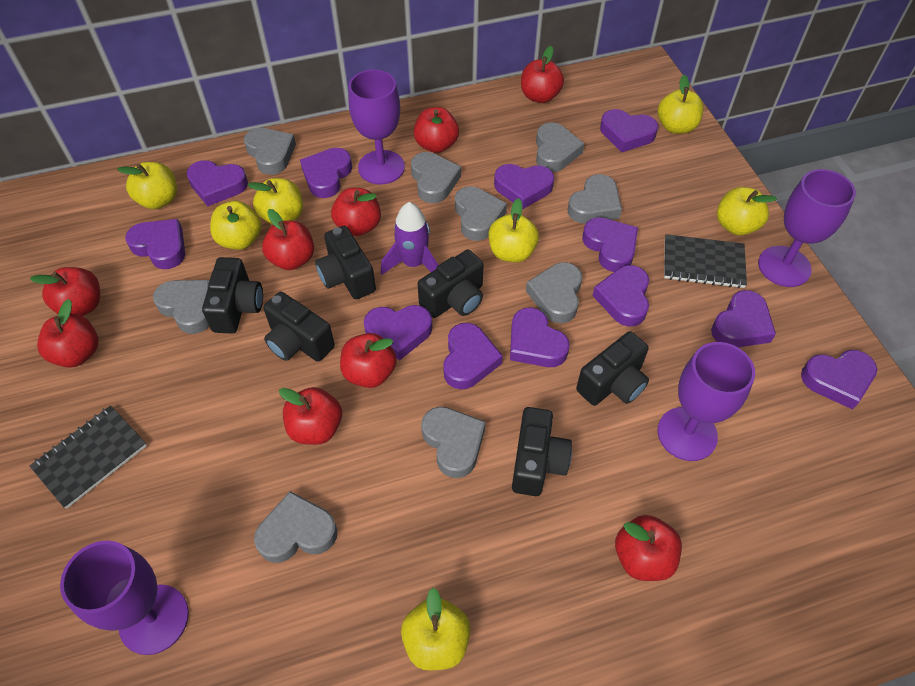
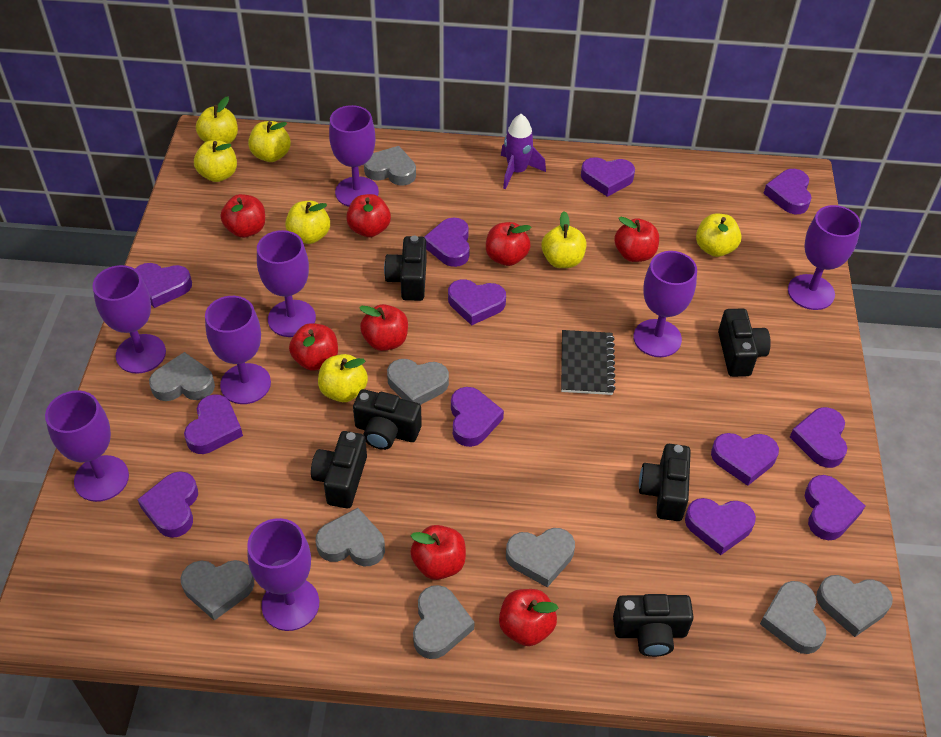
black notebook: [30,405,147,509] [664,234,747,288] = 2 -> [561,330,616,395] = 1
purple goblet: [60,541,189,655] [348,69,405,185] [658,342,755,461] [758,169,856,287] = 4 -> [45,390,129,502] [92,265,166,374] [205,296,271,404] [247,518,319,631] [257,230,316,337] [329,105,379,207] [633,251,697,357] [788,205,861,310] = 8
red apple: [30,267,100,316] [37,299,98,368] [262,209,314,270] [279,387,342,445] [331,188,381,236] [340,333,397,388] [413,107,459,153] [521,46,564,103] [615,515,682,581] = 9 -> [221,194,265,238] [289,323,338,371] [346,194,391,237] [359,304,408,351] [410,525,466,580] [486,222,531,266] [499,589,558,646] [614,217,659,262] = 8

